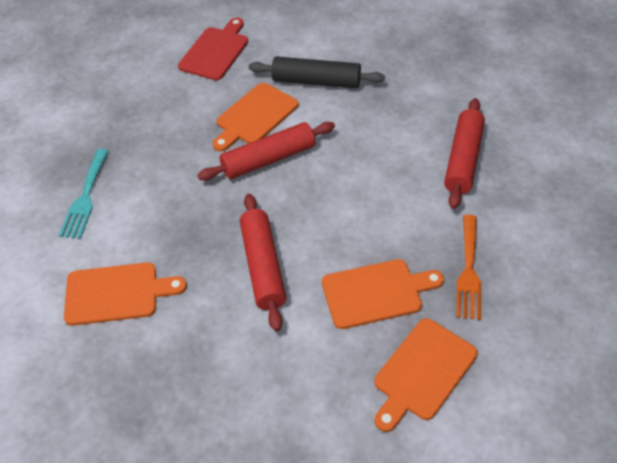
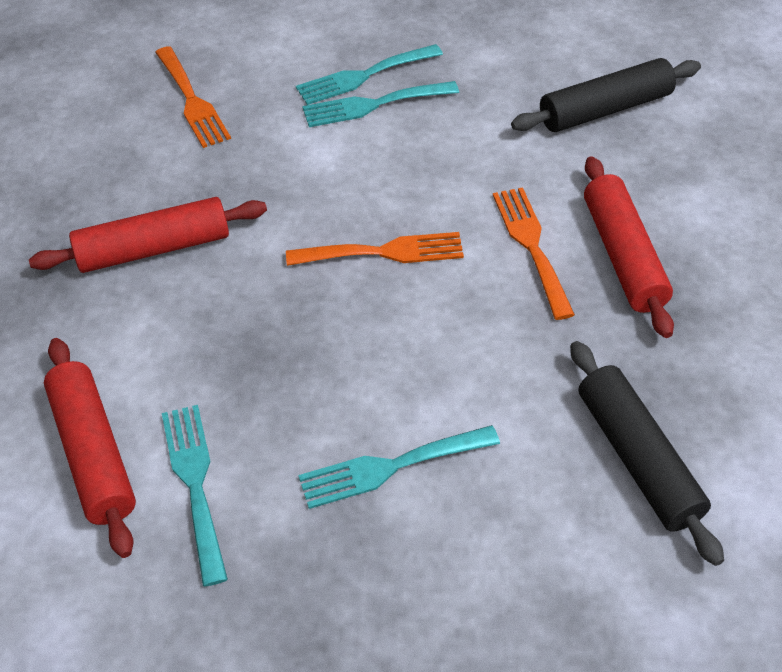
black rolling pin: [249,56,385,88] = 1 -> [511,58,701,132] [570,341,724,566] = 2
orange cutting board: [64,262,187,326] [212,83,299,152] [322,259,444,329] [374,318,478,432] = 4 -> none = 0
orange fork: [456,215,481,320] = 1 -> [155,46,231,148] [286,232,464,266] [493,187,575,320] = 3
red cutting board: [178,18,248,80] = 1 -> none = 0
turquoise fork: [59,149,109,239] = 1 -> [162,405,228,587] [296,44,443,105] [298,425,500,509] [302,81,459,127] = 4

